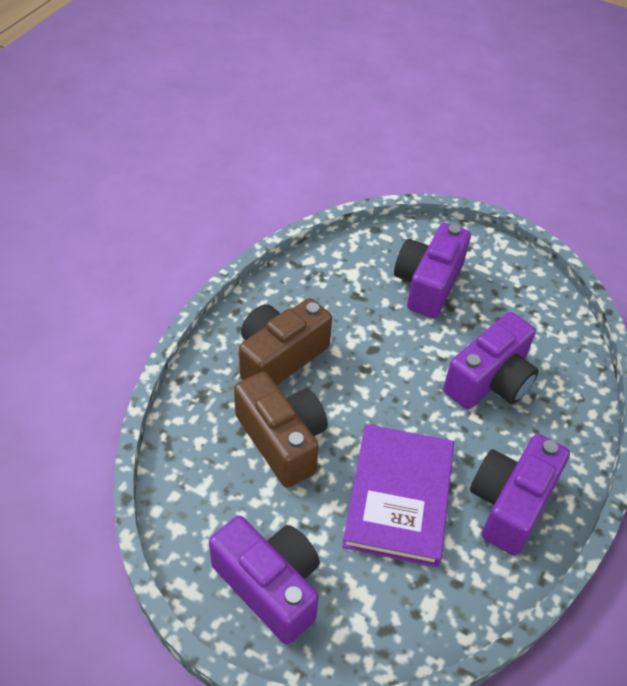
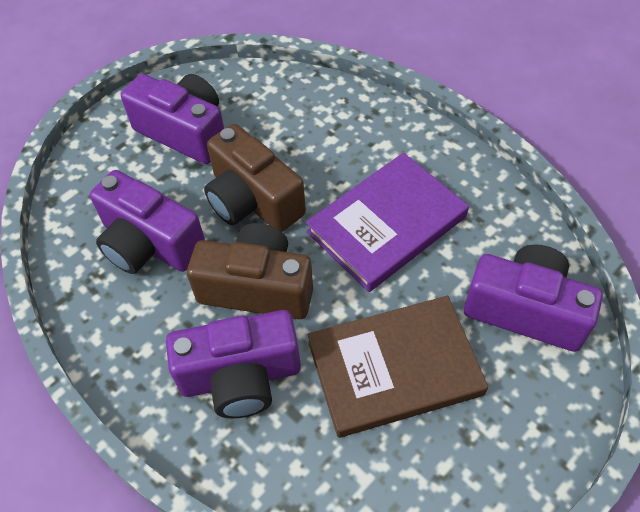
brown book: none = 0 -> [308,296,488,438] = 1

